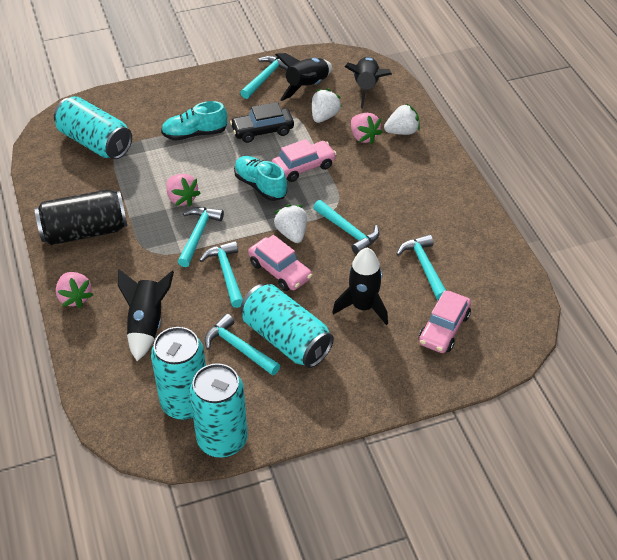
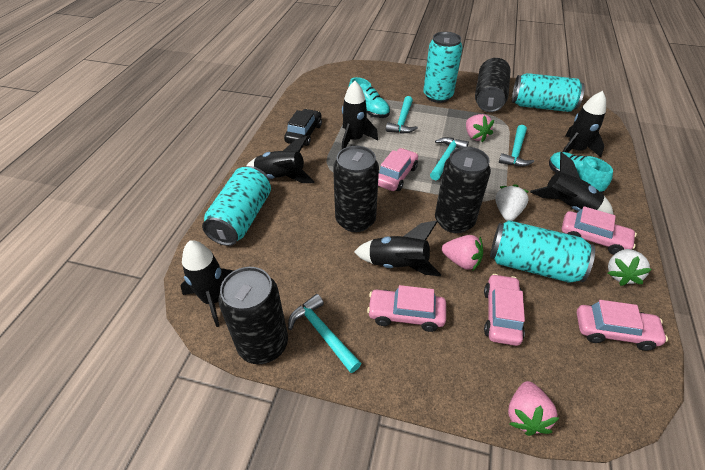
black can: [34,189,127,245] = 1 -> [218,267,288,364] [333,146,379,232] [435,147,491,233] [475,58,510,112] = 4
black rocket: [118,269,174,361] [275,53,332,101] [332,248,388,325] [345,57,392,109] = 4 -> [180,240,234,327] [246,136,315,183] [342,81,378,149] [354,221,441,277] [530,152,614,215] [563,91,606,157] = 6
pink car: [248,235,312,291] [271,139,337,182] [419,290,471,353] = 3 -> [367,285,446,332] [378,148,418,191] [484,274,525,346] [562,206,637,255] [577,300,668,351] = 5
turquoise hammer: [178,207,224,267] [199,241,243,308] [205,314,280,375] [240,56,288,99] [313,200,379,255] [397,234,446,300] = 6 -> [288,294,361,373] [386,96,418,134] [430,137,469,180] [499,125,534,167] = 4
white strawberry: [273,204,307,243] [312,88,342,123] [384,103,420,135] = 3 -> [495,184,529,221] [608,249,652,286] = 2

